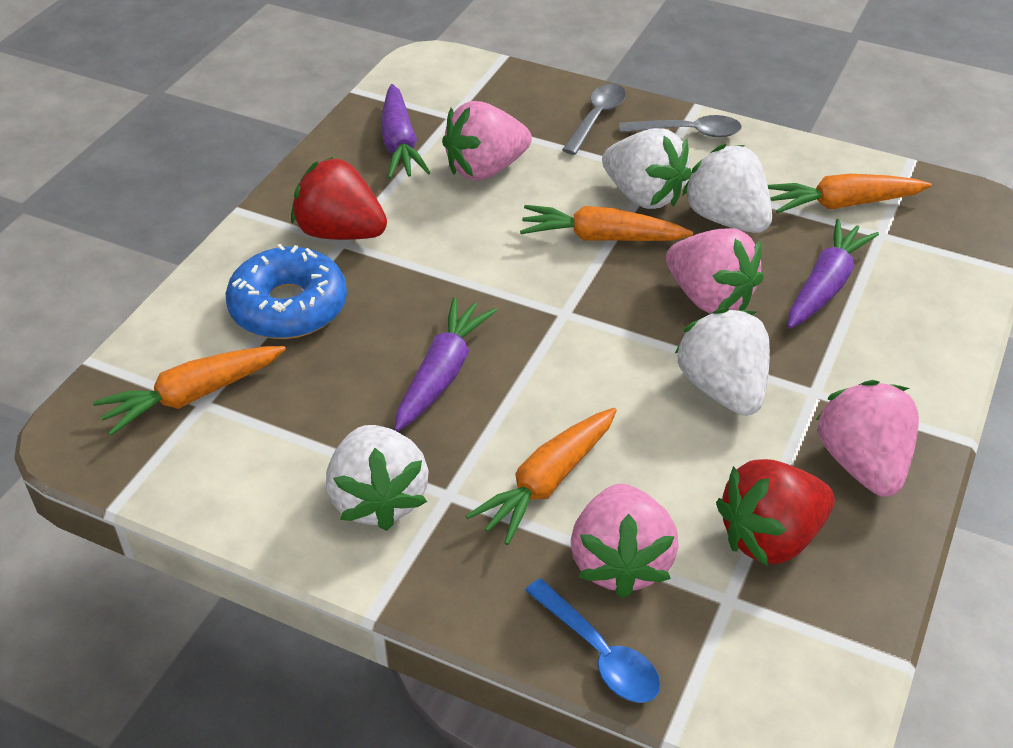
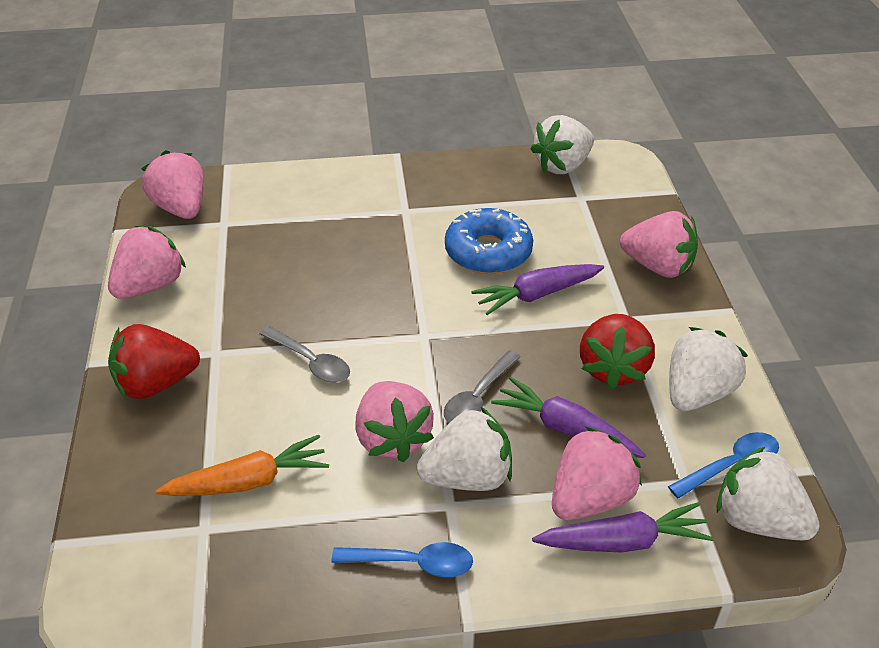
blue spoon: [525,579,660,703] = 1 -> [332,542,473,577] [668,432,779,499] = 2
orange carrot: [93,346,286,436] [466,408,617,545] [520,205,693,241] [768,174,932,213] = 4 -> [156,435,329,496] = 1
pink strawberry: [442,101,532,181] [571,484,679,598] [666,229,764,314] [816,380,919,497] = 4 -> [108,226,186,299] [141,150,204,219] [355,381,434,462] [552,426,642,520] [620,211,698,278] = 5

